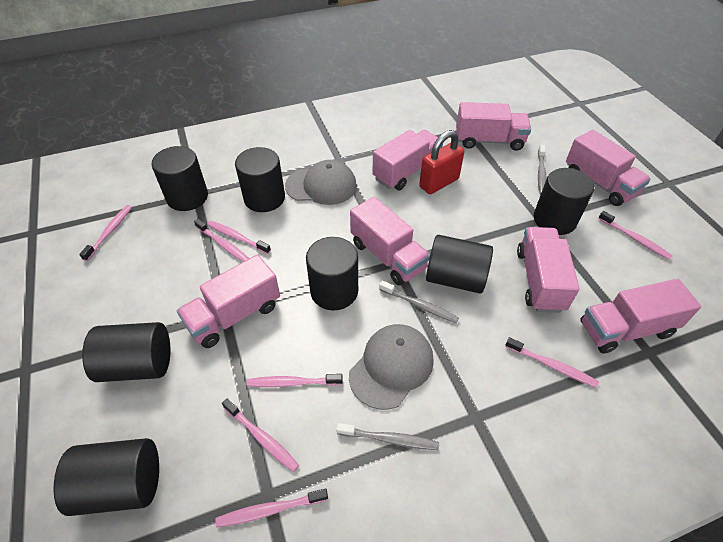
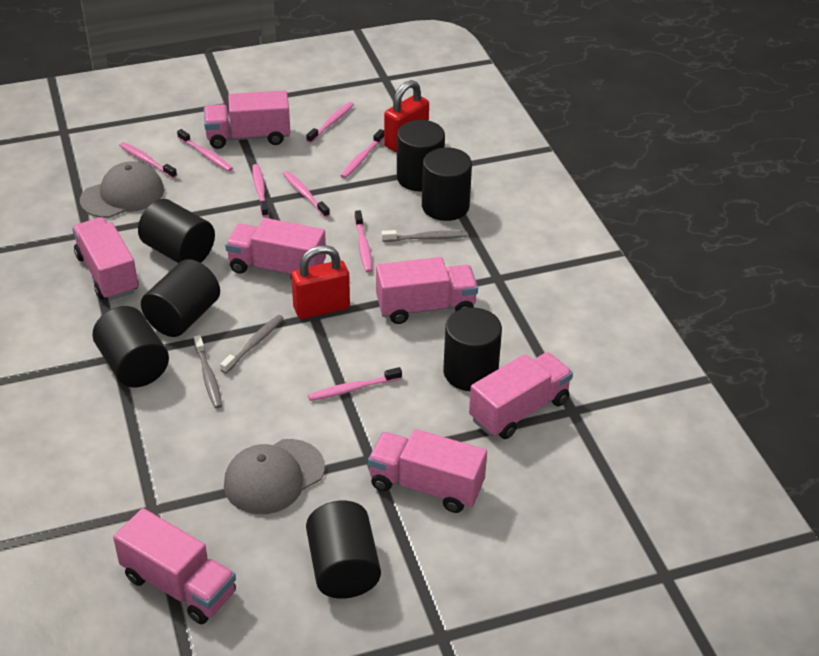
red padlock: [419,130,464,194] = 1 -> [291,245,350,319] [384,80,429,153] = 2

